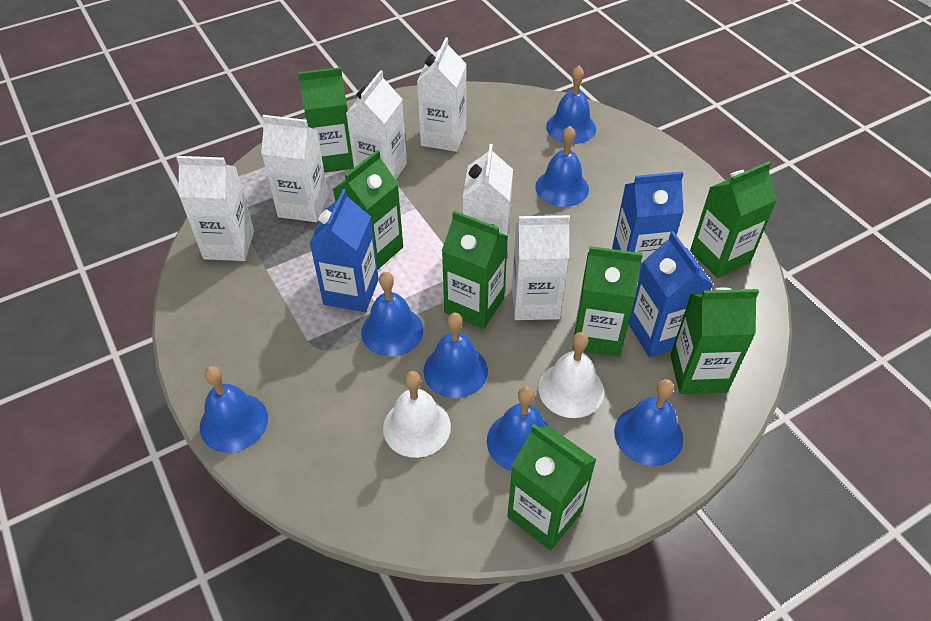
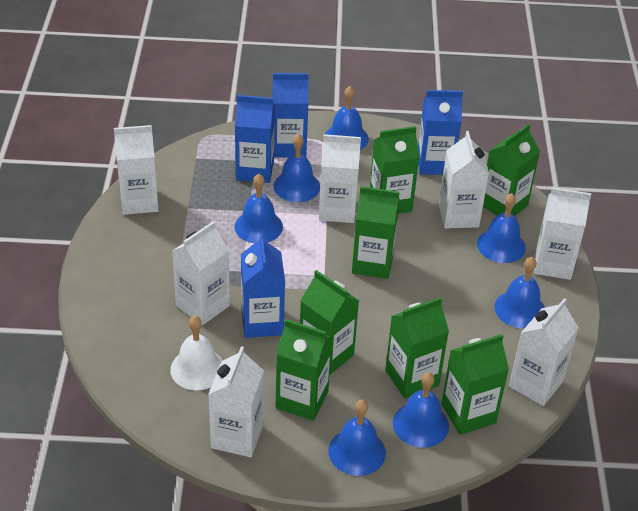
blue carton: [309,189,379,312] [612,171,684,278] [628,231,713,357] = 3 -> [235,95,275,183] [241,234,285,338] [273,73,309,158] [418,90,463,175] = 4
white bell: [383,371,451,458] [538,332,604,418] = 2 -> [170,316,223,390] = 1
white carton: [176,156,254,261] [261,115,328,222] [346,70,407,180] [417,38,467,152] [463,144,513,249] [512,215,570,320] = 6 -> [114,125,159,215] [172,221,230,325] [208,346,264,457] [319,134,361,223] [439,131,489,229] [509,299,579,406] [534,187,591,280] = 7

